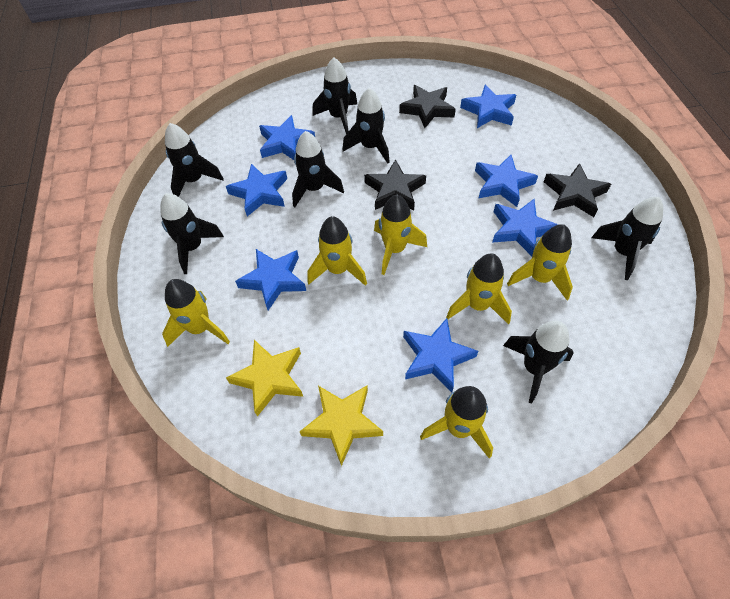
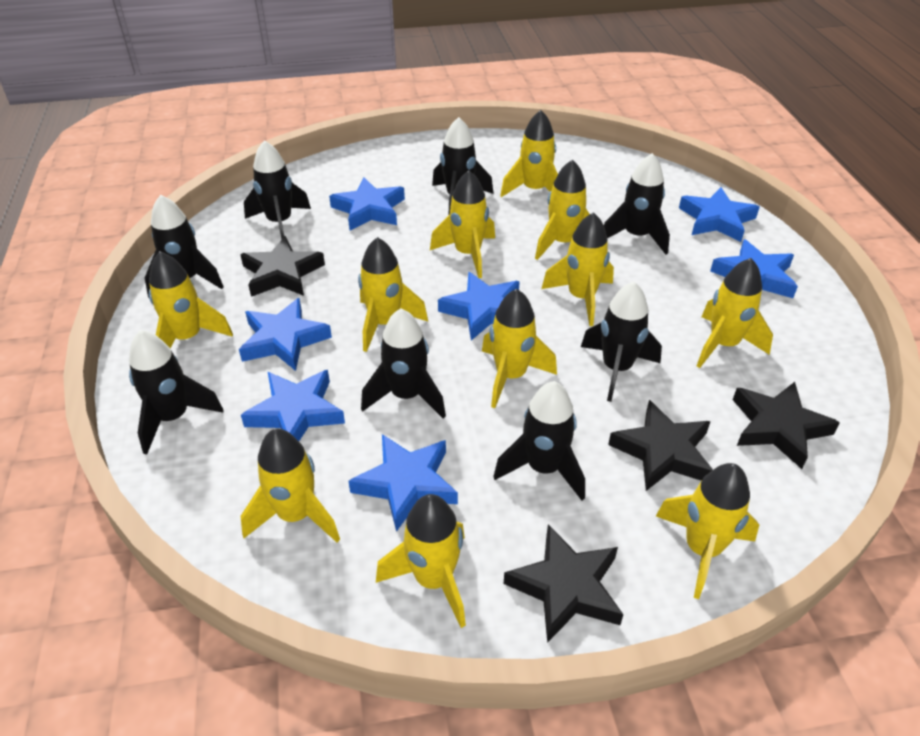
black rocket: [160,193,224,274] [165,123,224,197] [292,131,344,207] [313,58,357,134] [343,88,390,164] [503,321,574,404] [591,197,663,280] = 7 -> [129,330,224,454] [145,195,224,297] [244,140,311,239] [361,308,446,419] [432,117,494,215] [493,381,585,501] [581,281,662,402] [604,153,670,255] = 8
black star: [364,159,426,210] [399,85,456,128] [544,163,611,217] = 3 -> [240,236,325,297] [504,524,624,643] [608,400,713,491] [733,382,840,469] = 4
yellow rocket: [162,279,230,347] [307,216,367,286] [374,195,427,275] [420,386,493,459] [446,253,512,325] [507,224,573,300] = 6 -> [149,251,233,349] [241,429,340,542] [358,237,428,352] [376,494,466,628] [430,170,495,278] [482,289,557,408] [500,110,558,197] [535,159,590,260] [541,212,614,326] [656,463,759,599] [697,258,773,368] = 11
yellow star: [226,340,303,417] [299,386,383,466] = 2 -> none = 0

